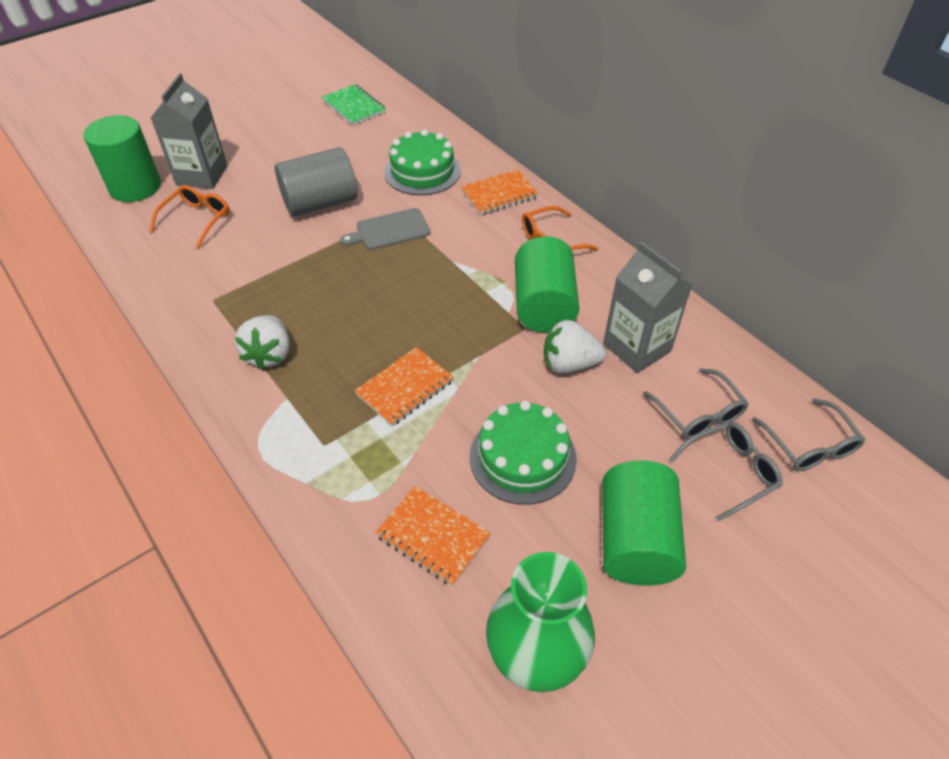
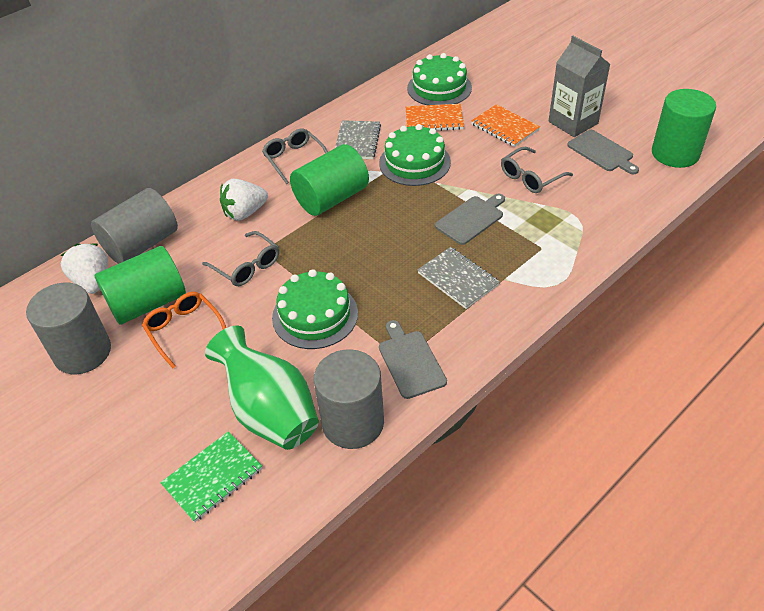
green cake: [384,129,461,195] [470,401,577,505] = 2 -> [272,269,358,349] [379,124,451,186] [407,53,472,105] = 3
grey carton: [151,73,227,189] [603,241,693,373] = 2 -> [548,36,610,137] = 1
grey cutting board: [340,208,430,250] = 1 -> [379,320,447,399] [435,194,505,245] [567,130,639,174] = 3
grey cylinder: [275,147,357,217] = 1 -> [26,282,111,374] [91,188,178,264] [314,349,384,449] = 3
grey notebook: none = 0 -> [335,120,381,159] [417,247,500,309] = 2
orange glasses: [149,185,230,249] [522,206,599,251] = 2 -> [142,292,226,368] = 1
orange notebook: [354,347,454,426] [375,486,491,586] [461,169,539,215] = 3 -> [406,104,464,131] [471,104,540,147] = 2

